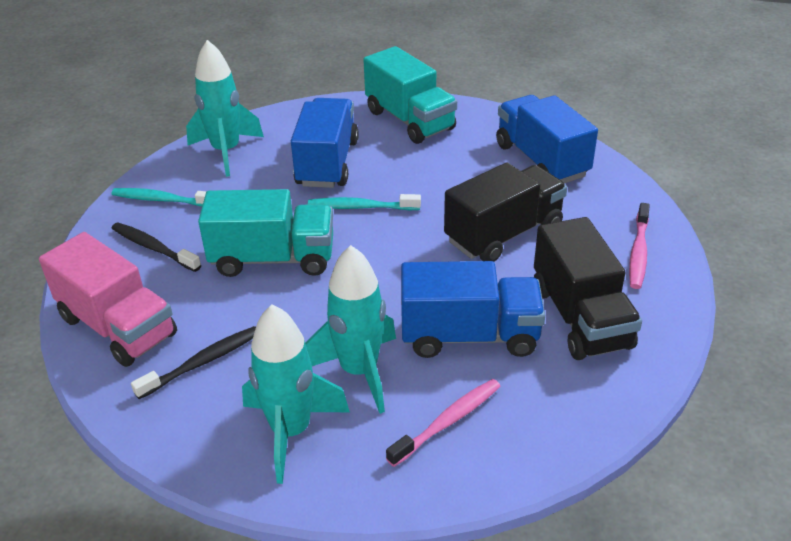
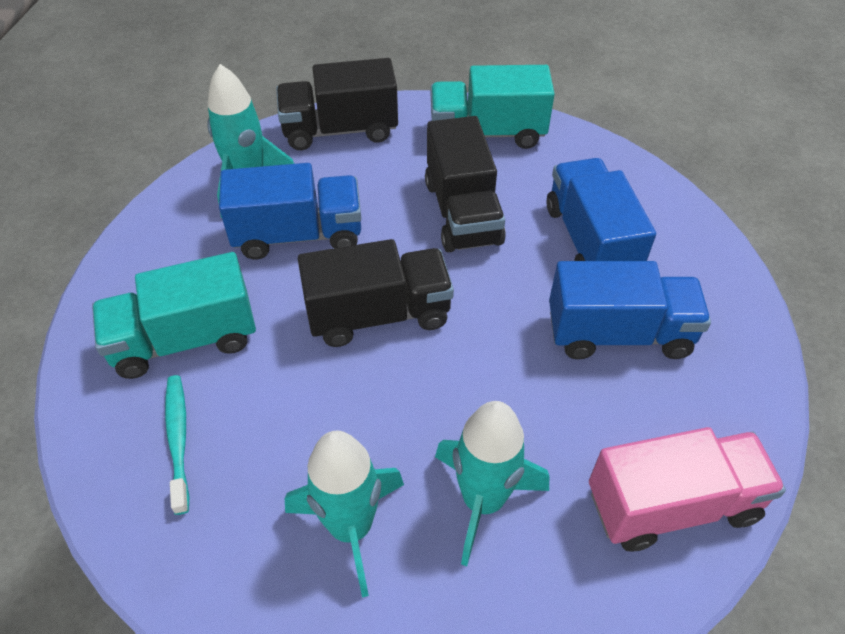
black toothbrush: [111,223,201,272] [131,326,256,399] = 2 -> none = 0
black truck: [444,163,567,262] [534,217,642,360] = 2 -> [276,58,398,150] [298,239,454,347] [425,116,506,252] = 3
pink toothbrush: [386,379,501,467] [629,203,650,289] = 2 -> none = 0
turquoise toothbrush: [112,188,206,207] [308,194,421,210] = 2 -> [165,375,189,515] = 1

